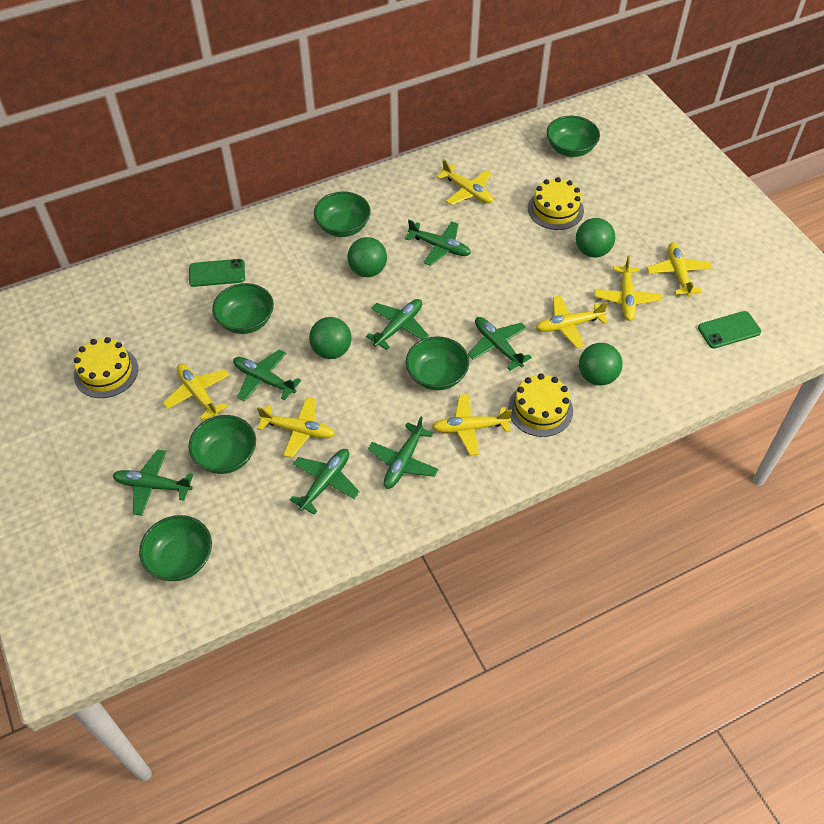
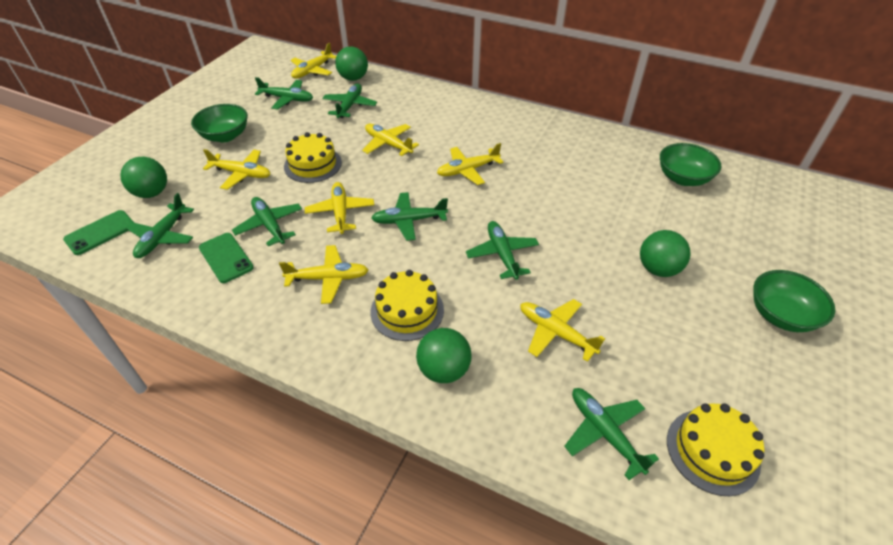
green bowl: [139,515,212,581] [188,415,256,474] [212,283,274,334] [314,192,371,237] [406,336,469,390] [547,116,600,157] = 6 -> [191,104,248,142] [660,143,721,186] [753,270,835,332] = 3

